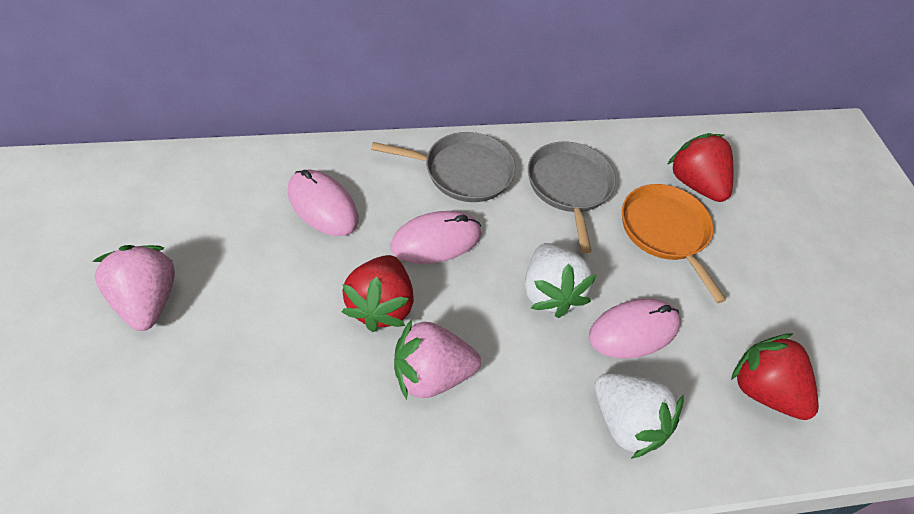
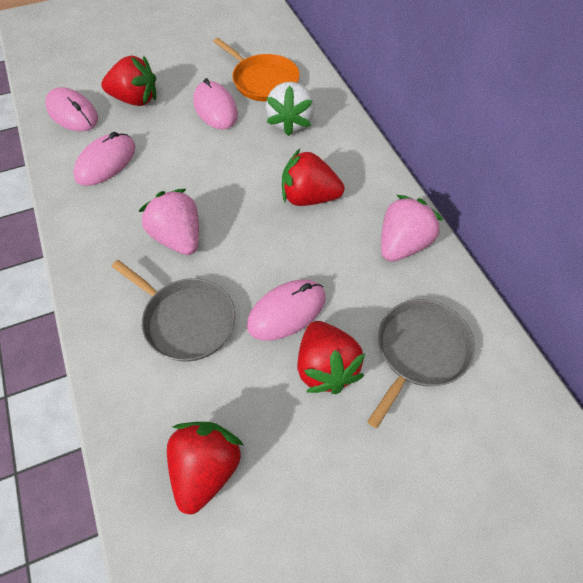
pink mouse: [288,170,359,236] [390,211,481,264] [589,298,681,359] = 3 -> [45,87,98,131] [73,132,136,186] [193,78,238,130] [247,280,325,341] = 4
red strawberry: [342,255,414,332] [667,133,734,202] [731,334,819,420] = 3 -> [101,55,156,106] [167,422,243,514] [282,149,344,206] [297,321,365,394] = 4
white strawberry: [525,243,597,318] [595,373,684,459] = 2 -> [266,82,315,136] = 1

